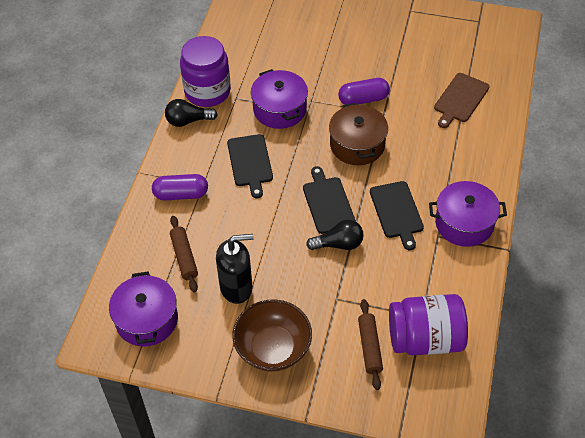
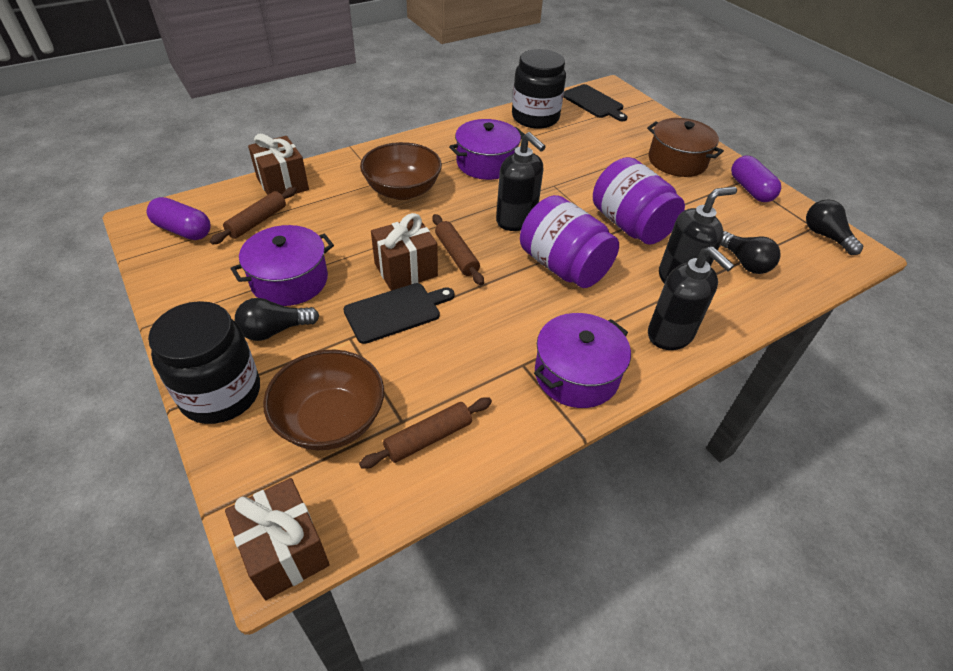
black cutting board: [227,134,273,198] [303,166,356,234] [370,181,424,250] = 3 -> [343,283,454,344] [563,84,628,121] = 2
black jar: none = 0 -> [148,301,260,424] [512,49,566,129] = 2
black light bulb: [165,99,218,127] [306,219,364,250] = 2 -> [235,298,319,341] [720,231,780,274] [806,199,863,255] = 3
black soap dispenser: [216,234,254,304] = 1 -> [496,132,546,231] [648,246,734,350] [659,187,737,284] = 3
brown bowl: [232,300,312,372] = 1 -> [263,350,384,450] [360,142,442,200] = 2
brown cutting board: [434,73,490,128] = 1 -> none = 0
brown gift: none = 0 -> [225,478,330,600] [248,134,309,195] [371,213,438,291] = 3
brown rolling pin: [170,216,198,293] [358,299,383,390] = 2 -> [210,187,297,244] [359,397,492,469] [432,214,484,285] = 3

